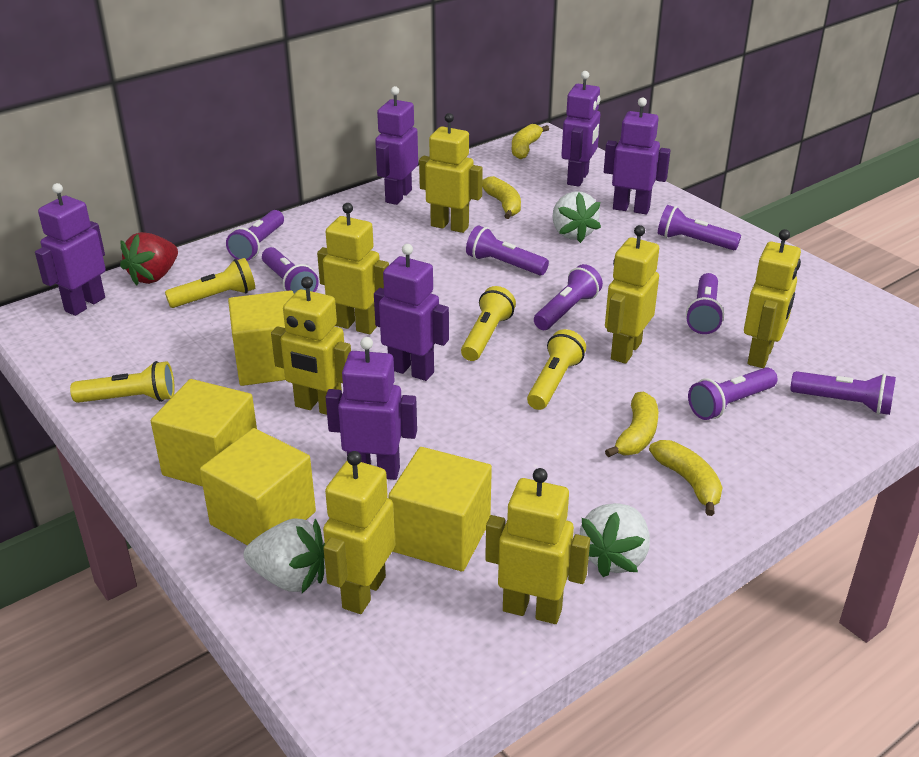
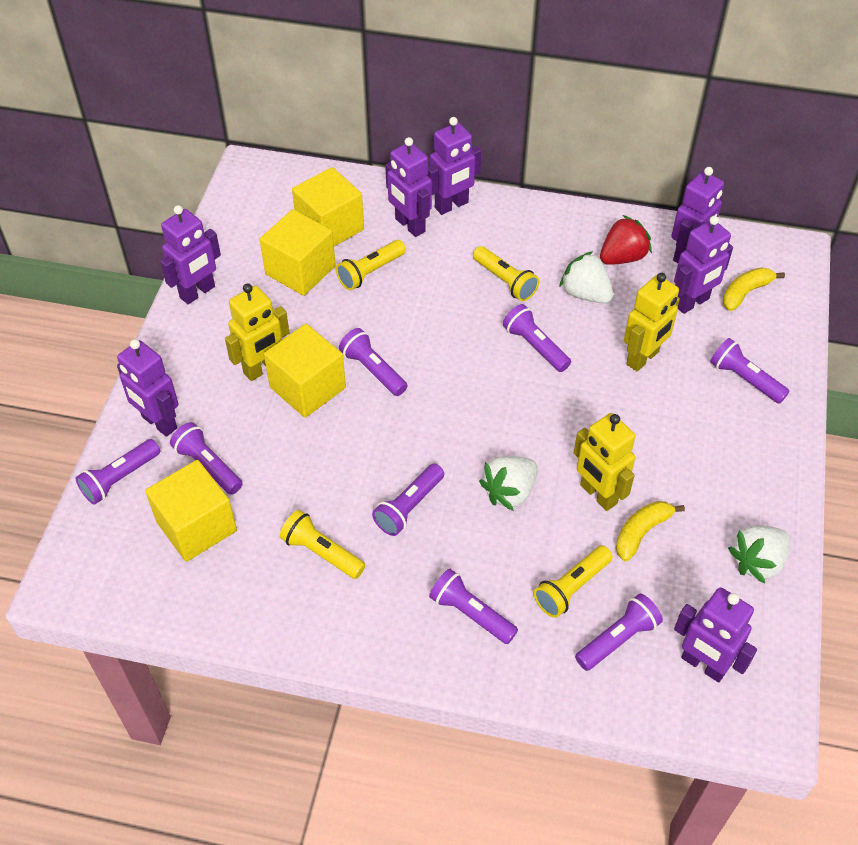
purple robot: [35,183,106,316] [326,337,417,480] [374,244,449,381] [375,86,418,205] [561,71,601,187] [604,98,671,214] = 6 -> [117,339,178,437] [160,205,221,304] [385,137,432,237] [427,117,481,215] [671,167,724,263] [674,216,733,314] [674,587,757,682] = 7
yellow banana: [482,176,521,219] [512,124,549,159] [605,391,658,458] [649,440,723,516] = 4 -> [616,501,685,561] [723,267,785,311] = 2
yellow robot: [271,277,351,415] [317,203,389,334] [323,451,395,614] [419,113,483,233] [485,468,590,624] [605,225,659,364] [744,229,801,368] = 7 -> [225,283,289,381] [574,413,635,511] [624,273,680,372] = 3

